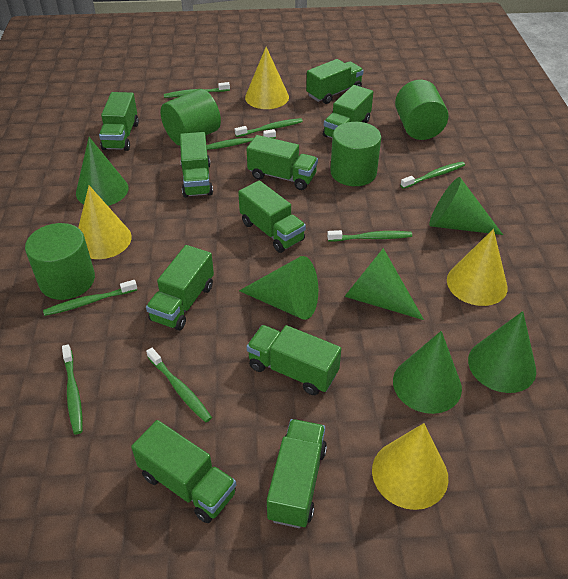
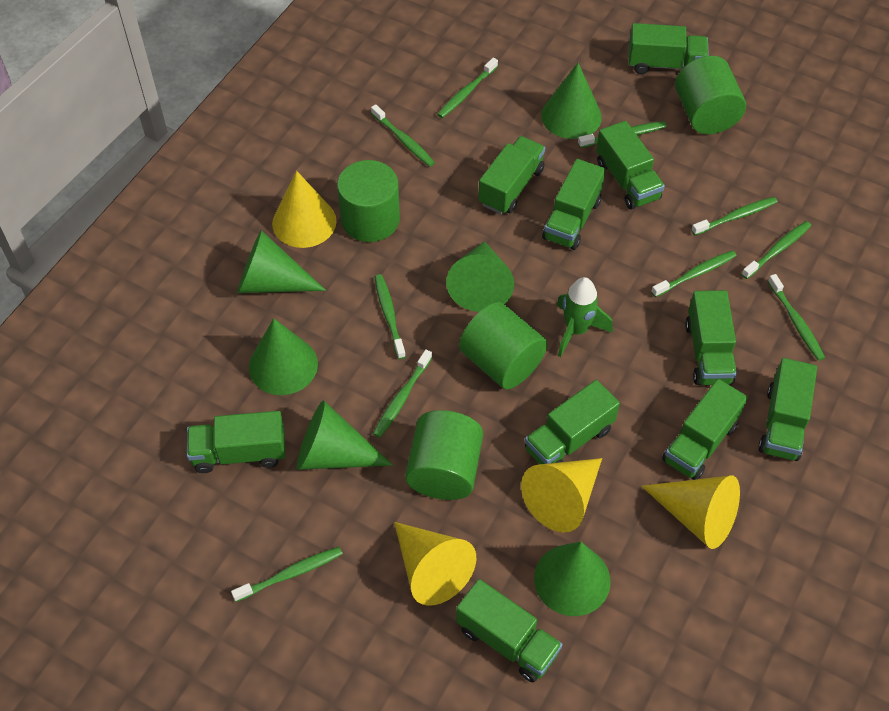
green rocket: none = 0 -> [557,277,613,357] = 1
green toothbrush: [43,280,137,316] [62,344,83,434] [146,348,212,422] [164,82,230,98] [207,129,276,150] [235,118,303,137] [327,230,412,241] [400,162,465,189] = 8 -> [231,547,343,602] [371,104,435,167] [373,349,432,438] [375,274,406,359] [437,58,498,118] [578,121,667,148] [651,250,736,297] [691,197,777,235] [741,221,811,279] [767,274,825,361] = 10

